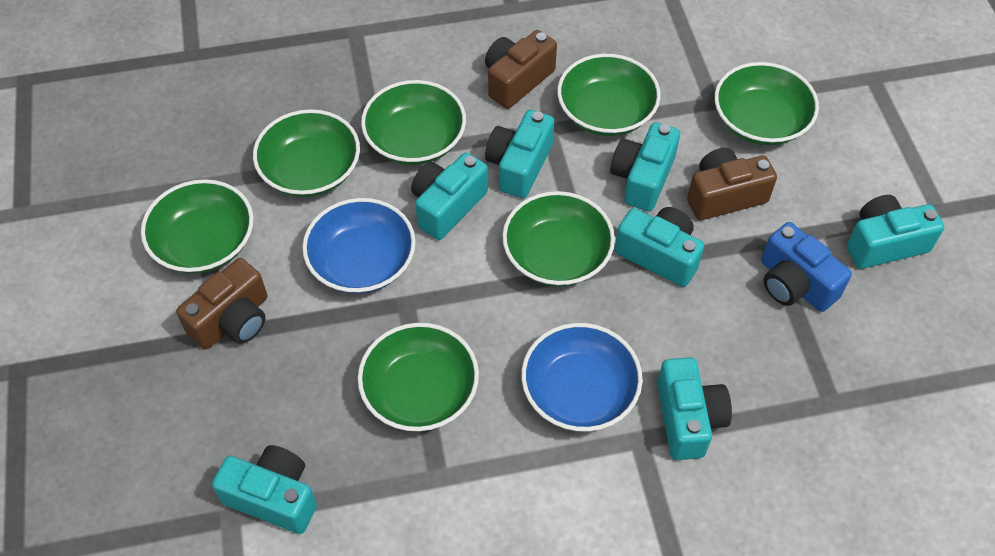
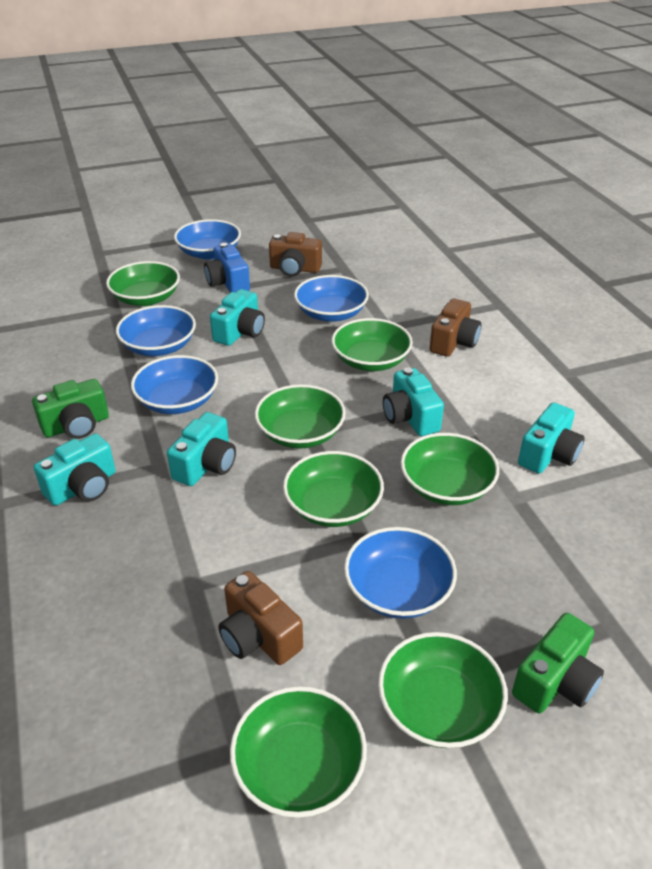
blue bowl: [302,198,416,294] [521,323,643,431] = 2 -> [116,305,196,356] [131,355,218,414] [174,219,241,260] [294,275,369,322] [344,527,457,619] = 5
green camera: none = 0 -> [32,379,109,439] [512,613,604,713] = 2
turquoise camera: [212,445,317,534] [411,152,488,240] [485,110,554,198] [610,122,680,212] [614,207,704,287] [657,357,732,460] [847,195,944,269] = 7 -> [34,433,116,506] [167,412,236,486] [210,289,265,346] [383,368,444,436] [518,403,585,474] = 5

